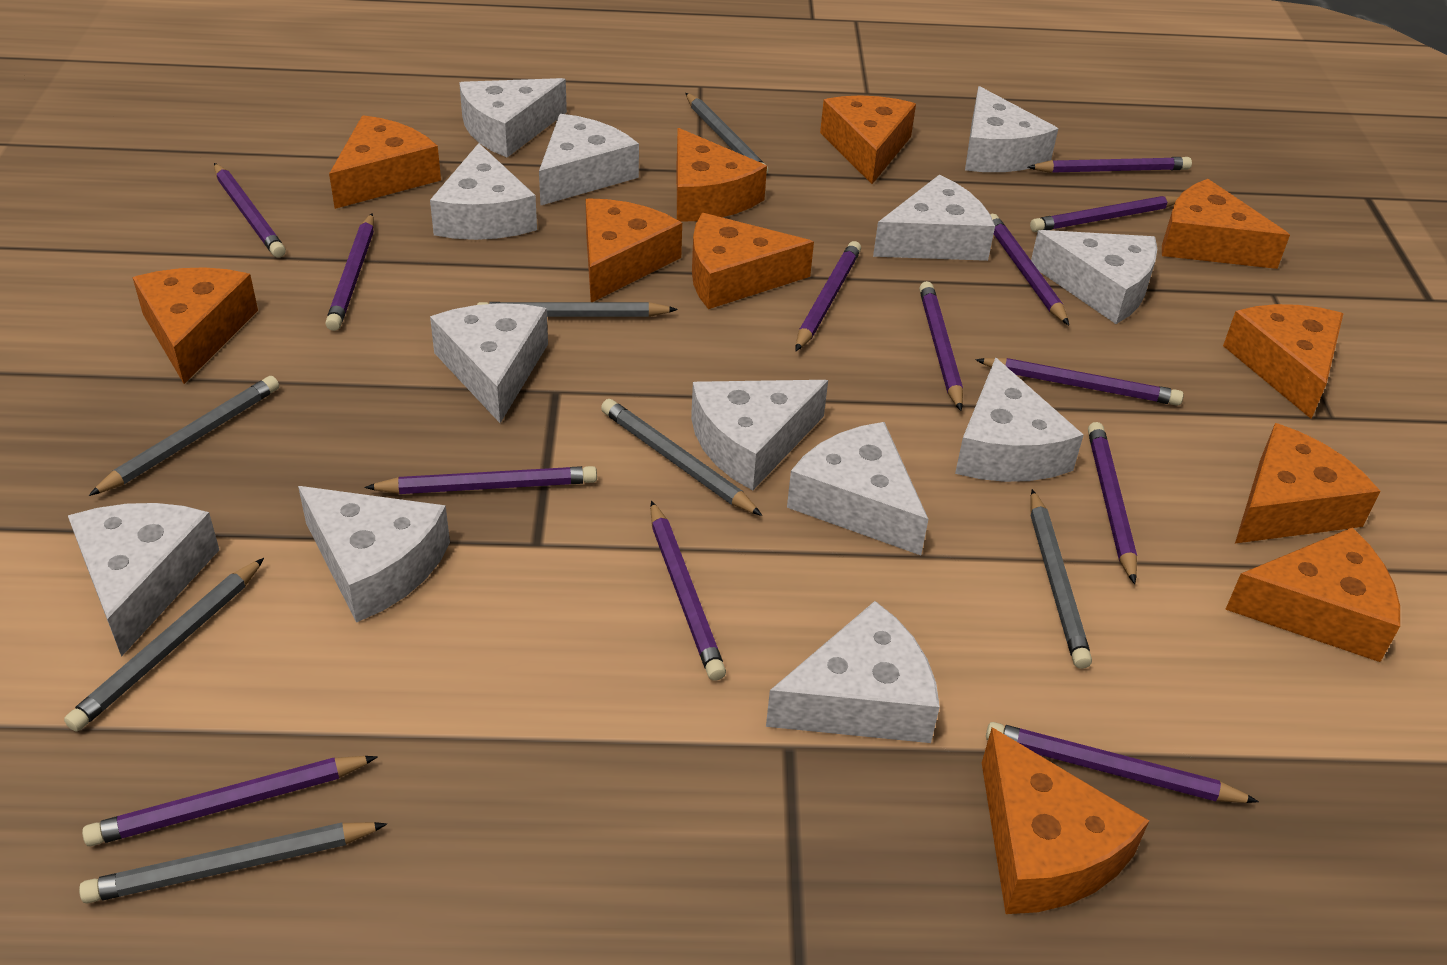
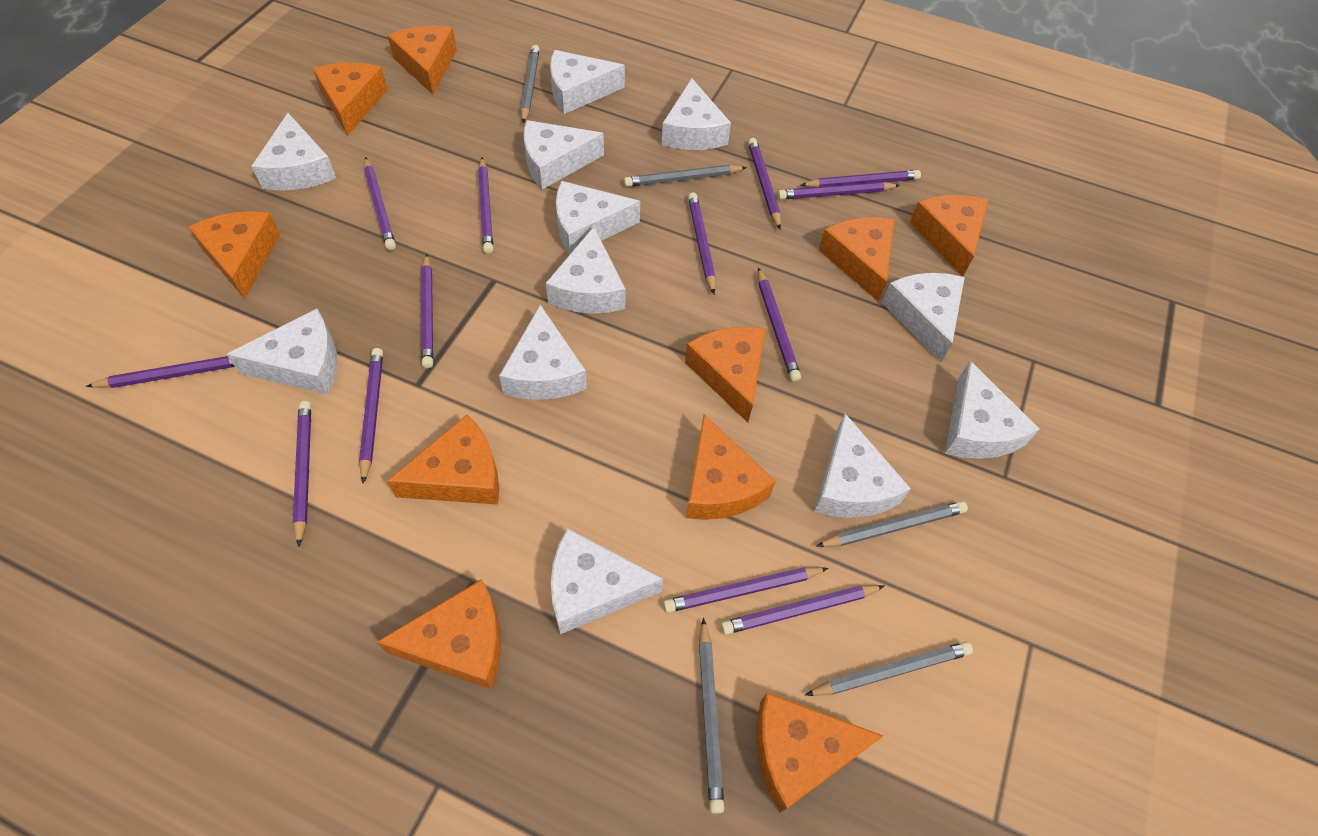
grey pencil: [64,558,264,732] [79,822,387,903] [89,376,279,496] [477,302,678,317] [601,399,762,516] [685,93,769,175] [1031,489,1092,669] = 7 -> [521,45,540,123] [624,165,747,187] [699,618,724,814] [805,642,973,696] [816,501,968,547] = 5
orange cheese: [133,267,258,384] [329,115,441,209] [586,198,682,302] [677,128,767,222] [692,213,814,309] [820,95,916,184] [982,727,1149,914] [1162,179,1290,269] [1223,304,1343,419] [1225,528,1400,662] [1235,423,1380,543] = 11 -> [188,211,281,299] [313,63,388,135] [377,579,501,690] [387,26,457,95] [387,414,499,505] [685,327,766,423] [686,415,776,520] [756,693,883,813] [819,217,895,302] [910,195,988,276] = 10
white cheese: [68,503,219,657] [298,486,450,623] [430,143,537,240] [430,303,548,423] [459,78,567,157] [539,114,639,206] [691,380,828,490] [766,601,940,743] [787,422,928,555] [873,175,995,261] [955,357,1084,482] [965,86,1058,172] [1031,230,1157,324] = 13 -> [226,309,337,395] [251,113,336,190] [499,305,587,400] [524,120,604,189] [546,227,625,314] [550,50,625,114] [551,528,663,634] [556,181,640,255] [661,78,731,150] [814,414,911,518] [882,273,965,362] [945,361,1039,459] = 12

